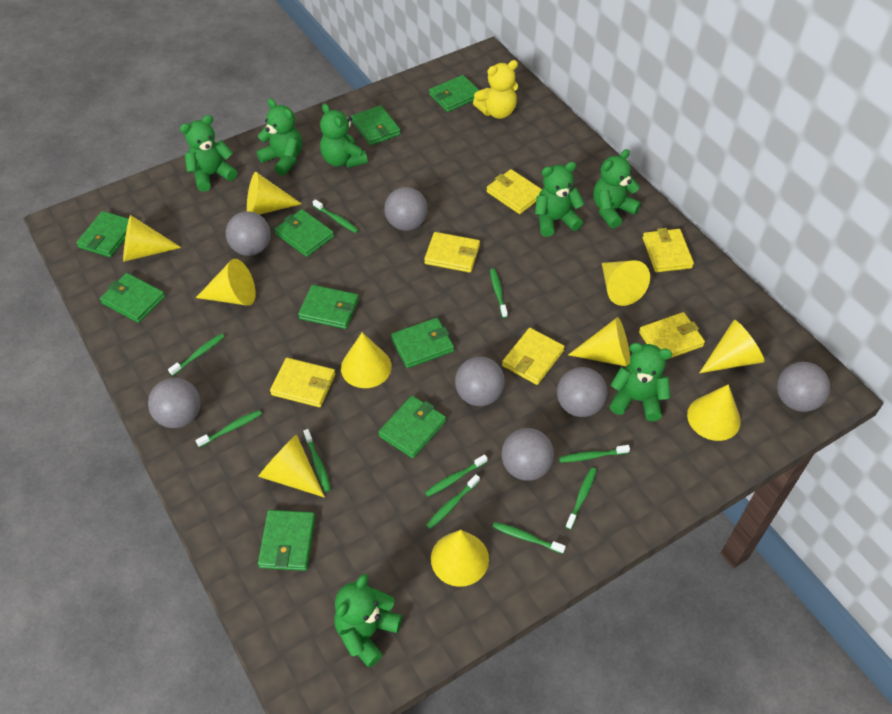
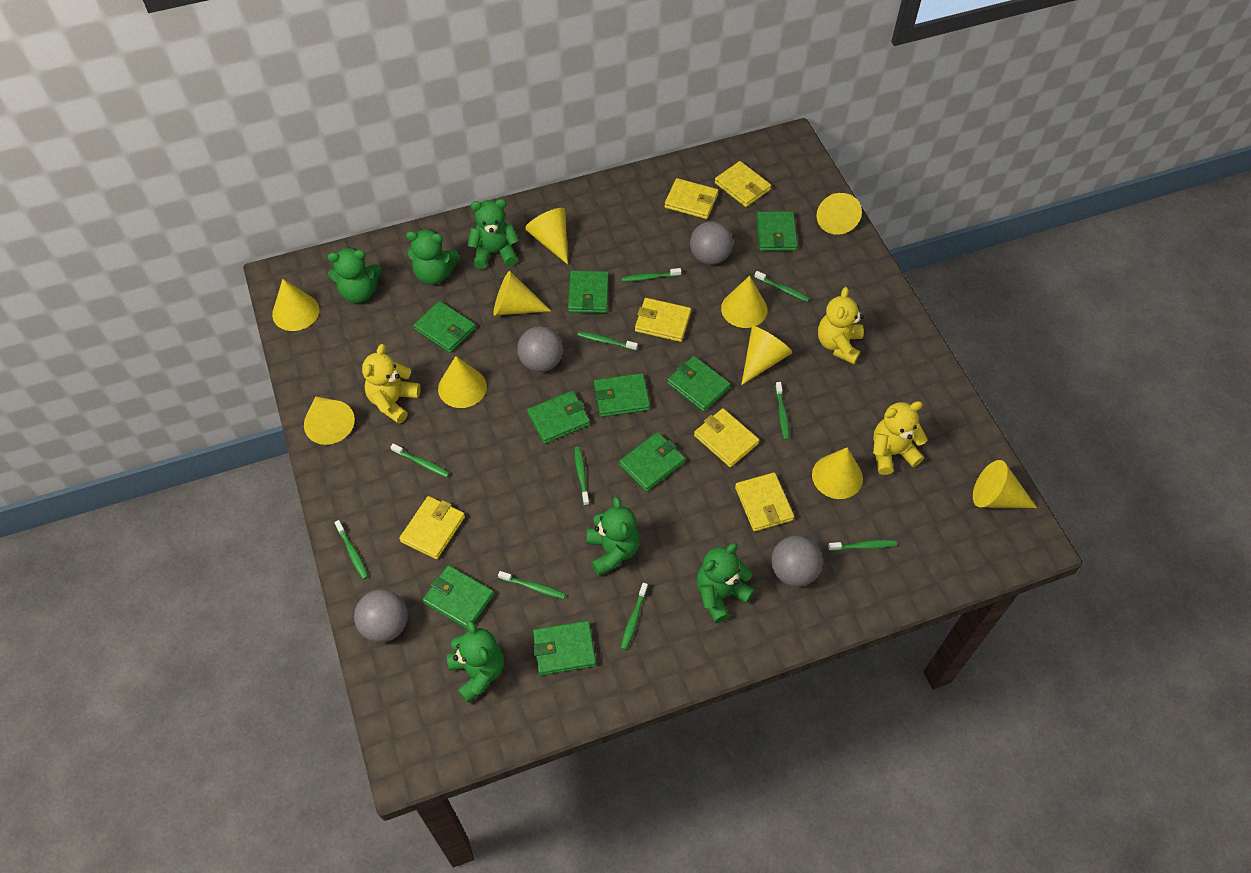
green teddy bear: [180,115,237,192] [256,99,302,176] [320,103,368,168] [334,574,402,668] [535,162,585,237] [593,149,641,229] [610,343,672,421] = 7 -> [328,247,381,303] [406,229,459,285] [447,620,504,703] [467,199,519,269] [587,497,640,576] [696,543,755,623] = 6
grey ball: [148,378,200,428] [226,211,271,256] [384,187,428,231] [455,357,505,406] [501,428,554,481] [557,367,607,417] [777,362,830,412] = 7 -> [354,589,408,643] [517,326,563,372] [690,221,733,265] [771,536,823,587] = 4
yellow teddy bear: [473,60,518,119] = 1 -> [362,344,421,424] [818,287,864,364] [873,401,928,475] = 3

